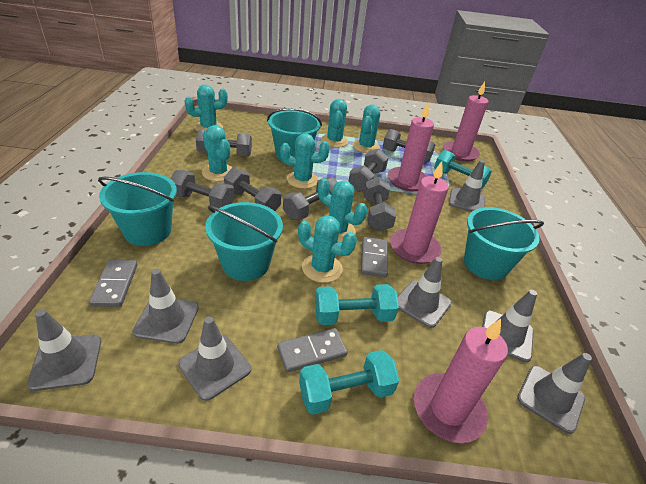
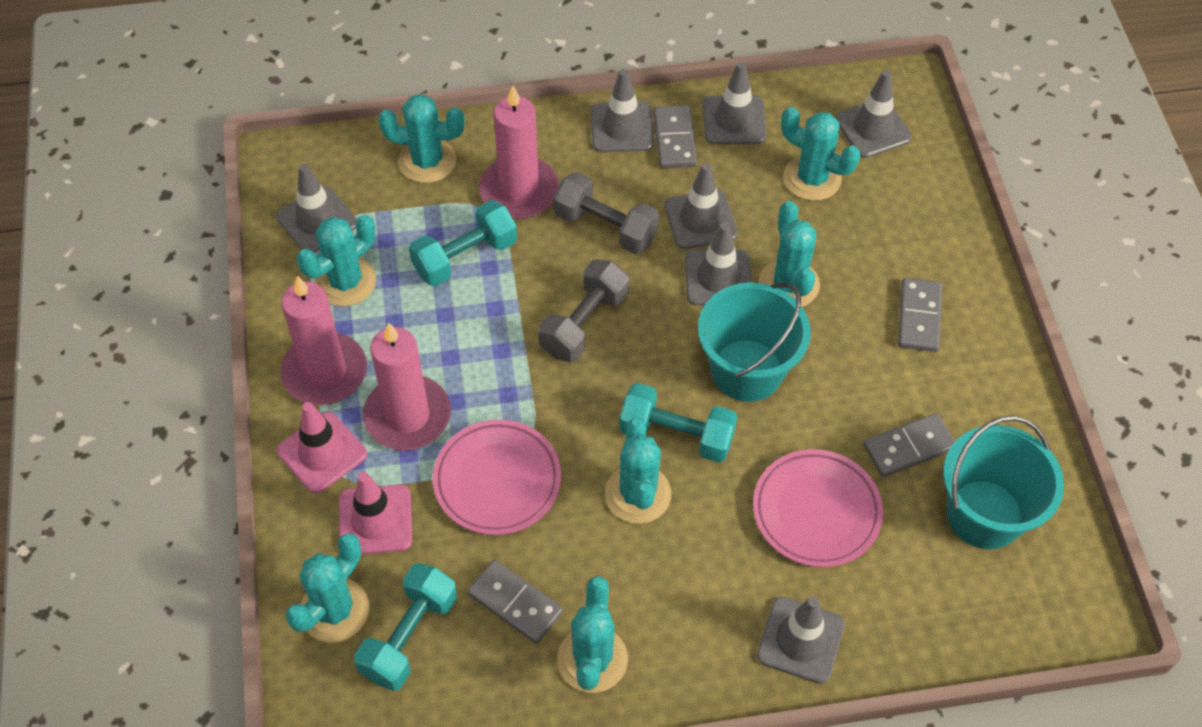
grey domino: [89,260,138,307] [277,328,348,373] [361,237,388,277] = 3 -> [467,560,563,644] [653,105,697,169] [864,413,955,477] [898,278,942,352] = 4
grey dumbbell: [170,170,235,208] [196,130,252,156] [224,168,281,211] [283,177,337,220] [348,149,389,192] [364,177,397,231] [383,129,435,162] = 7 -> [538,259,629,362] [553,172,659,254] = 2
pink candle: [388,103,434,191] [390,161,449,264] [414,319,508,443] [443,82,488,162] = 4 -> [280,276,367,405] [363,322,451,451] [479,85,559,219] = 3
pink plate: none = 0 -> [433,419,561,535] [753,449,883,567] = 2
pink traffic cone: none = 0 -> [277,402,367,494] [339,472,412,554] = 2
turquoise bucket: [98,172,177,246] [205,202,283,281] [267,108,322,161] [464,207,544,280] = 4 -> [698,282,811,402] [943,416,1064,549] = 2

